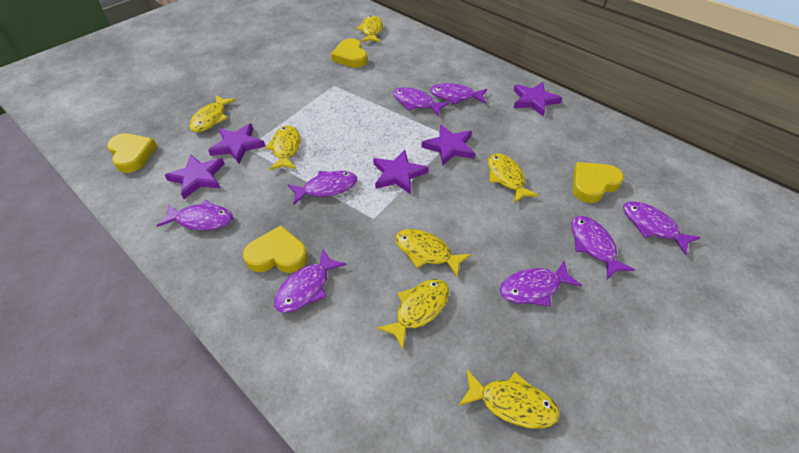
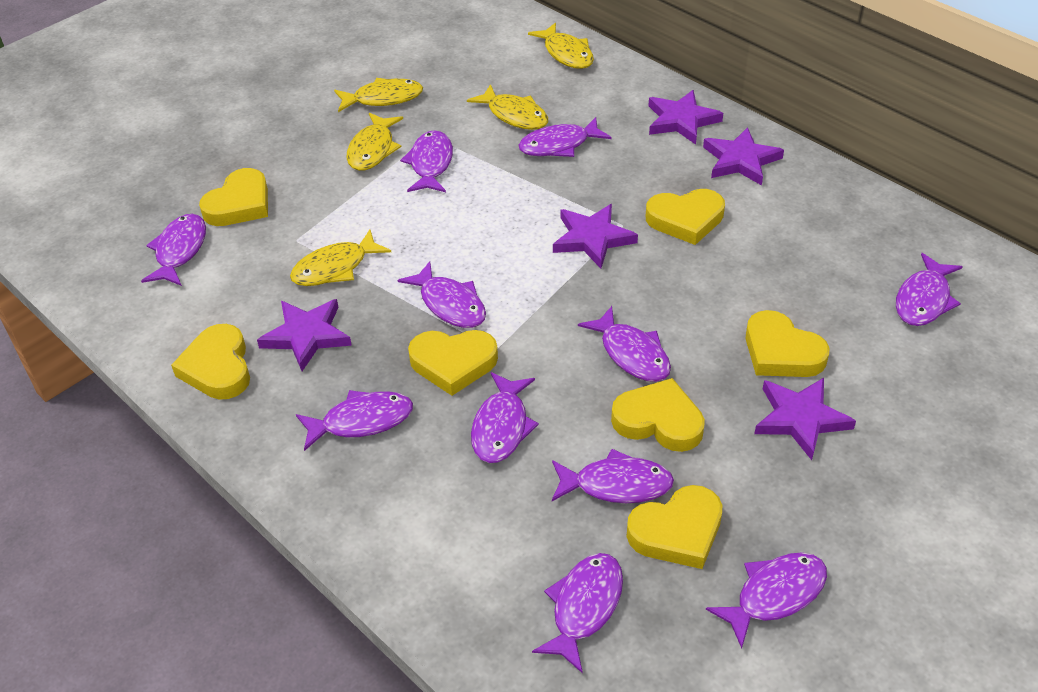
purple fish: [156,200,233,230] [274,249,346,313] [288,171,357,205] [393,88,449,116] [430,83,487,104] [500,261,582,306] [571,216,635,279] [623,201,701,255] = 8 -> [141,214,206,286] [296,390,413,451] [398,261,486,328] [400,130,453,192] [471,372,539,463] [519,117,612,157] [532,553,623,674] [552,449,674,503] [578,306,671,382] [706,552,827,649] [896,253,963,326] = 11
yellow fish: [189,95,236,132] [265,126,300,170] [356,16,383,42] [377,279,449,349] [395,229,471,278] [458,370,560,429] [488,153,539,203] = 7 -> [290,229,391,286] [334,78,423,112] [346,113,403,171] [467,84,548,130] [528,22,594,69] = 5
yellow heart: [107,133,157,173] [243,226,308,273] [331,38,367,68] [573,162,624,203] = 4 -> [171,324,250,400] [199,168,268,226] [408,330,498,396] [611,378,705,452] [626,485,722,569] [646,189,725,245] [746,310,829,377] = 7

